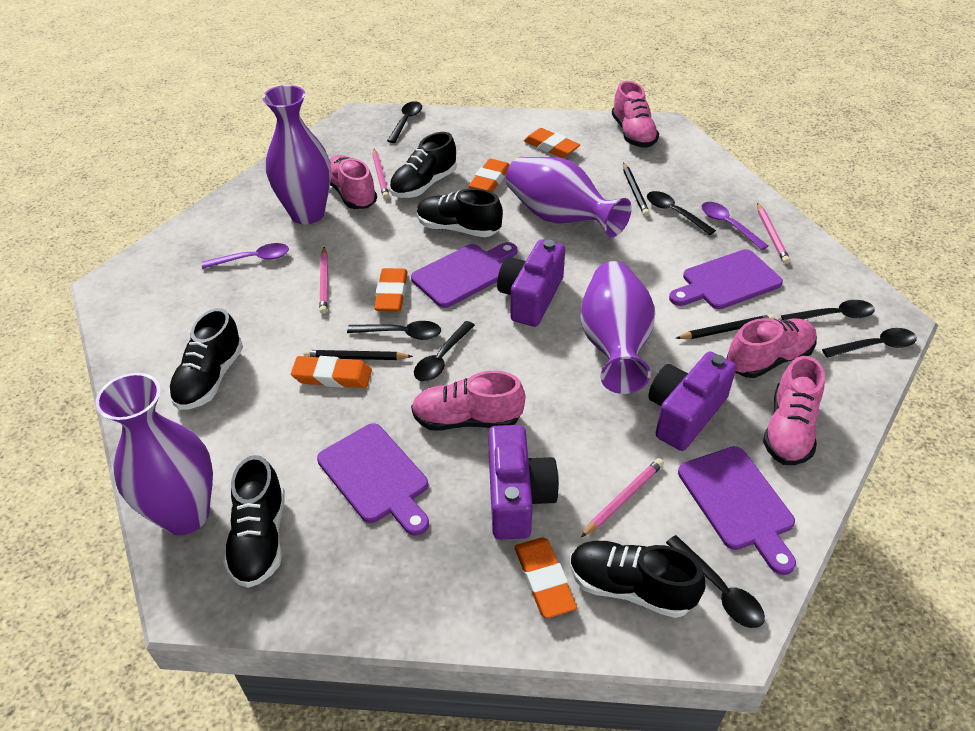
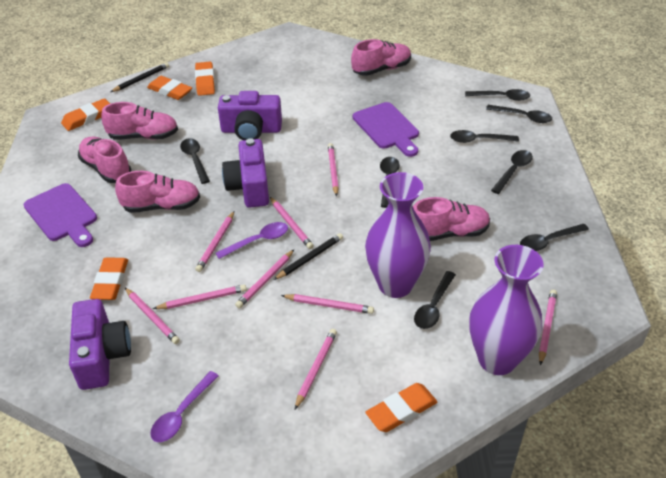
black pencil: [303,350,413,360] [623,162,650,216] [676,314,775,339] = 3 -> [110,63,169,92] [274,233,343,280] = 2
black shoe: [169,308,243,410] [223,455,285,588] [390,132,457,198] [417,188,503,237] [570,541,705,618] = 5 -> none = 0
black spoon: [347,321,441,340] [387,101,422,143] [414,321,475,382] [647,191,716,235] [666,535,765,628] [781,300,875,320] [822,328,917,358] = 7 -> [180,138,210,184] [380,157,400,208] [414,271,456,329] [450,130,519,143] [465,89,530,101] [486,105,552,123] [491,150,533,194] [520,224,589,251] = 8
pink pencil: [319,247,328,314] [372,149,389,199] [581,458,664,537] [757,203,790,264] = 4 -> [125,288,180,344] [153,285,247,309] [195,211,234,272] [235,250,294,308] [270,197,314,249] [281,294,374,314] [295,329,337,409] [328,143,339,197] [539,290,557,365] = 9
purple cutting board: [317,423,429,536] [411,242,517,308] [669,249,783,309] [678,446,796,575] = 4 -> [24,183,97,247] [353,102,419,157] = 2
purple vase: [95,373,213,535] [262,85,331,224] [506,157,632,237] [580,261,655,394] = 4 -> [365,172,431,298] [469,245,544,375] = 2

